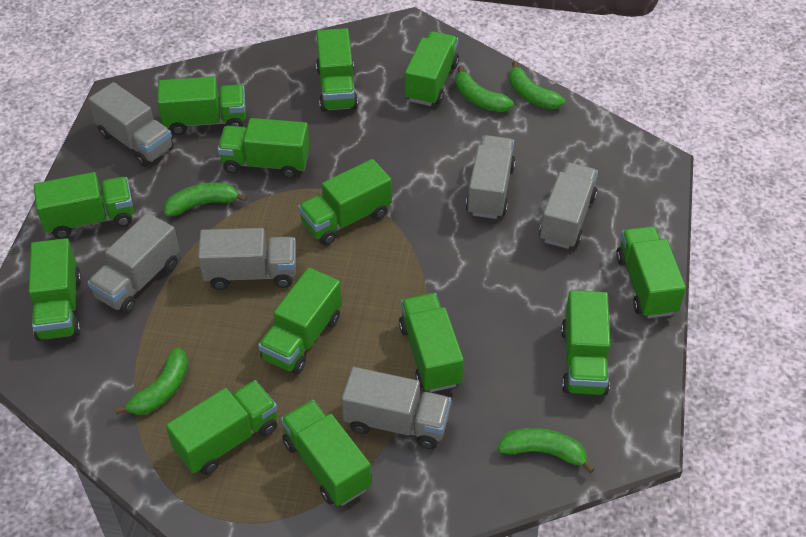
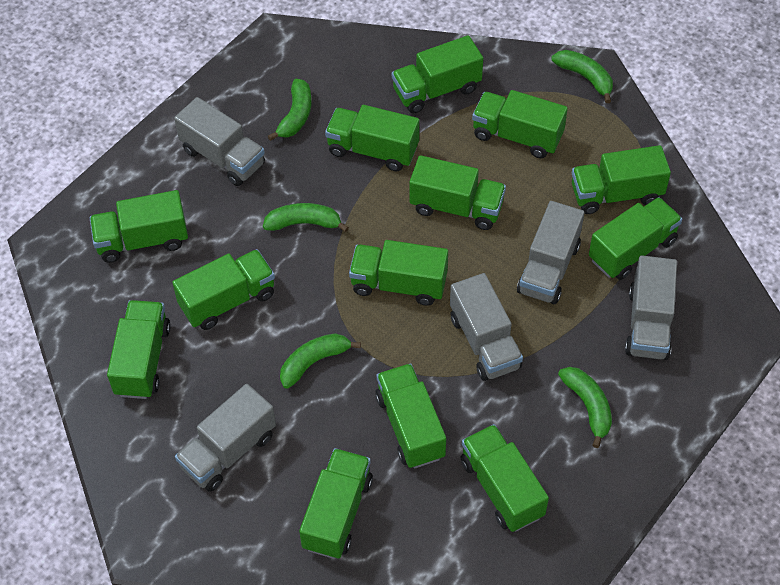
grey truck: [87,213,180,314] [88,82,174,167] [198,228,296,290] [341,367,451,449] [466,135,516,219] [539,162,598,249] = 6 -> [174,97,265,186] [175,384,276,492] [450,273,523,381] [517,201,584,304] [625,255,677,360] = 5

